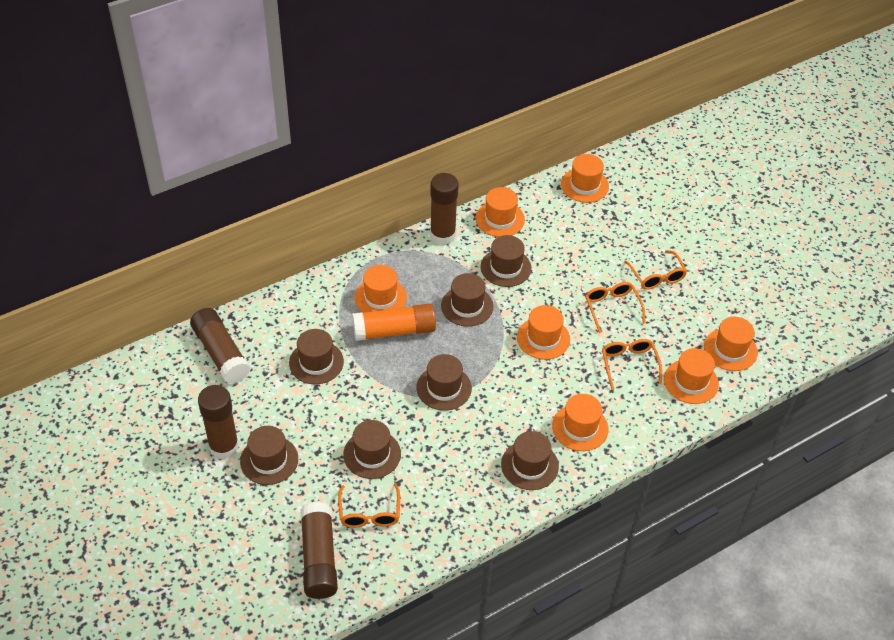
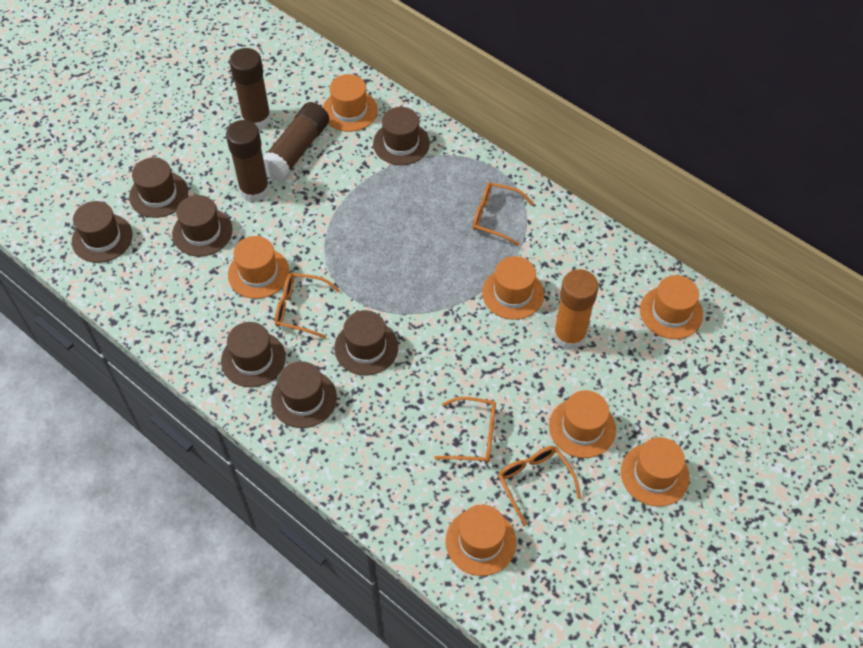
brown glue stick: [190,308,250,384] [198,385,239,459] [301,502,338,599] [430,173,459,245] = 4 -> [226,120,270,202] [229,48,271,129] [263,102,329,182] = 3

